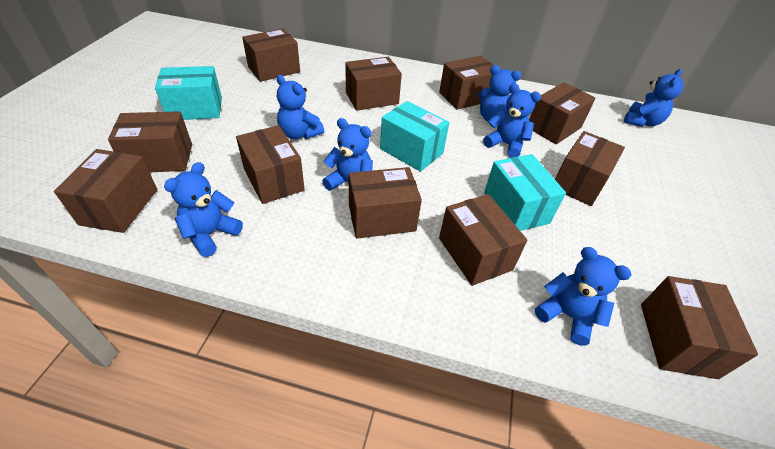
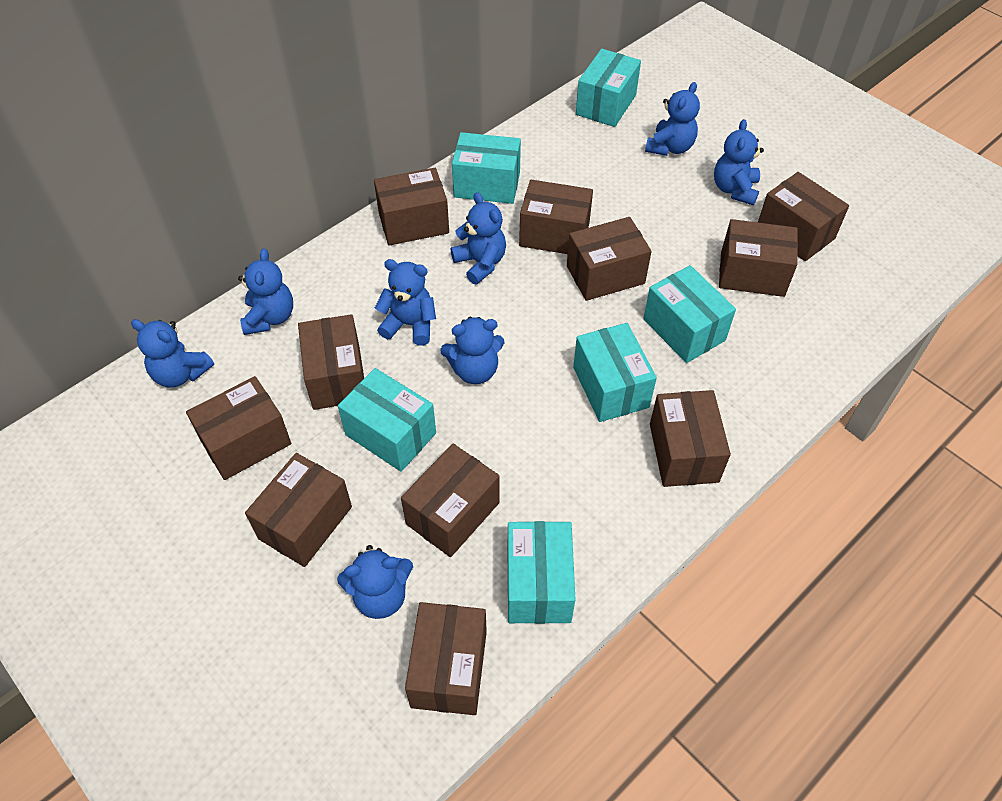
blue teddy bear: [164,162,243,257] [277,75,324,139] [322,118,373,191] [478,65,521,121] [483,84,541,158] [535,247,632,346] [624,69,683,127] = 7 -> [131,319,214,388] [238,249,293,335] [337,545,413,619] [375,259,436,346] [440,317,504,384] [451,192,506,284] [645,82,700,156] [714,119,764,205] = 8
turquoise box: [155,66,222,120] [380,101,449,172] [484,154,566,231] = 3 -> [338,368,436,472] [452,132,521,204] [508,521,576,624] [573,323,657,422] [576,49,641,127] [643,265,736,363] = 6

